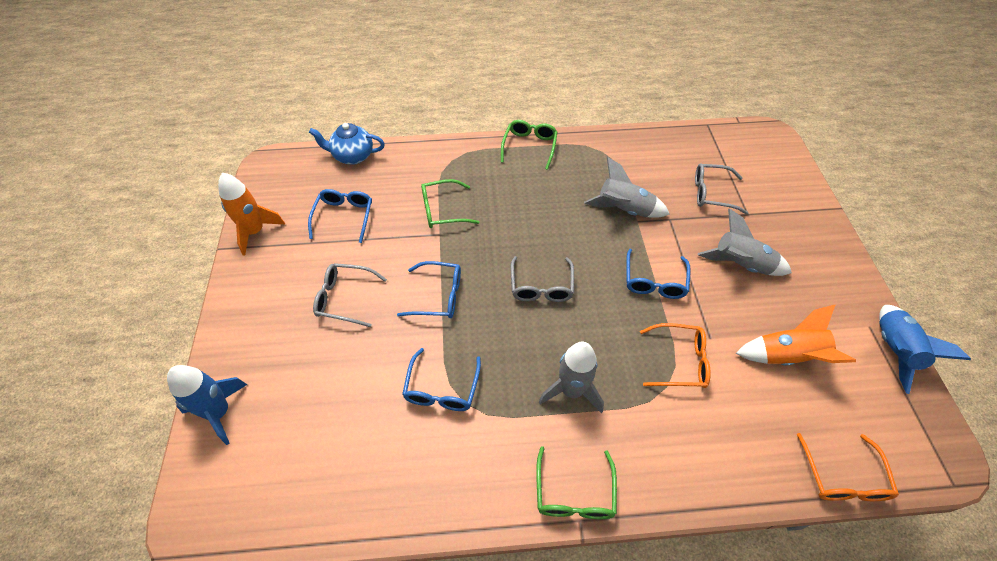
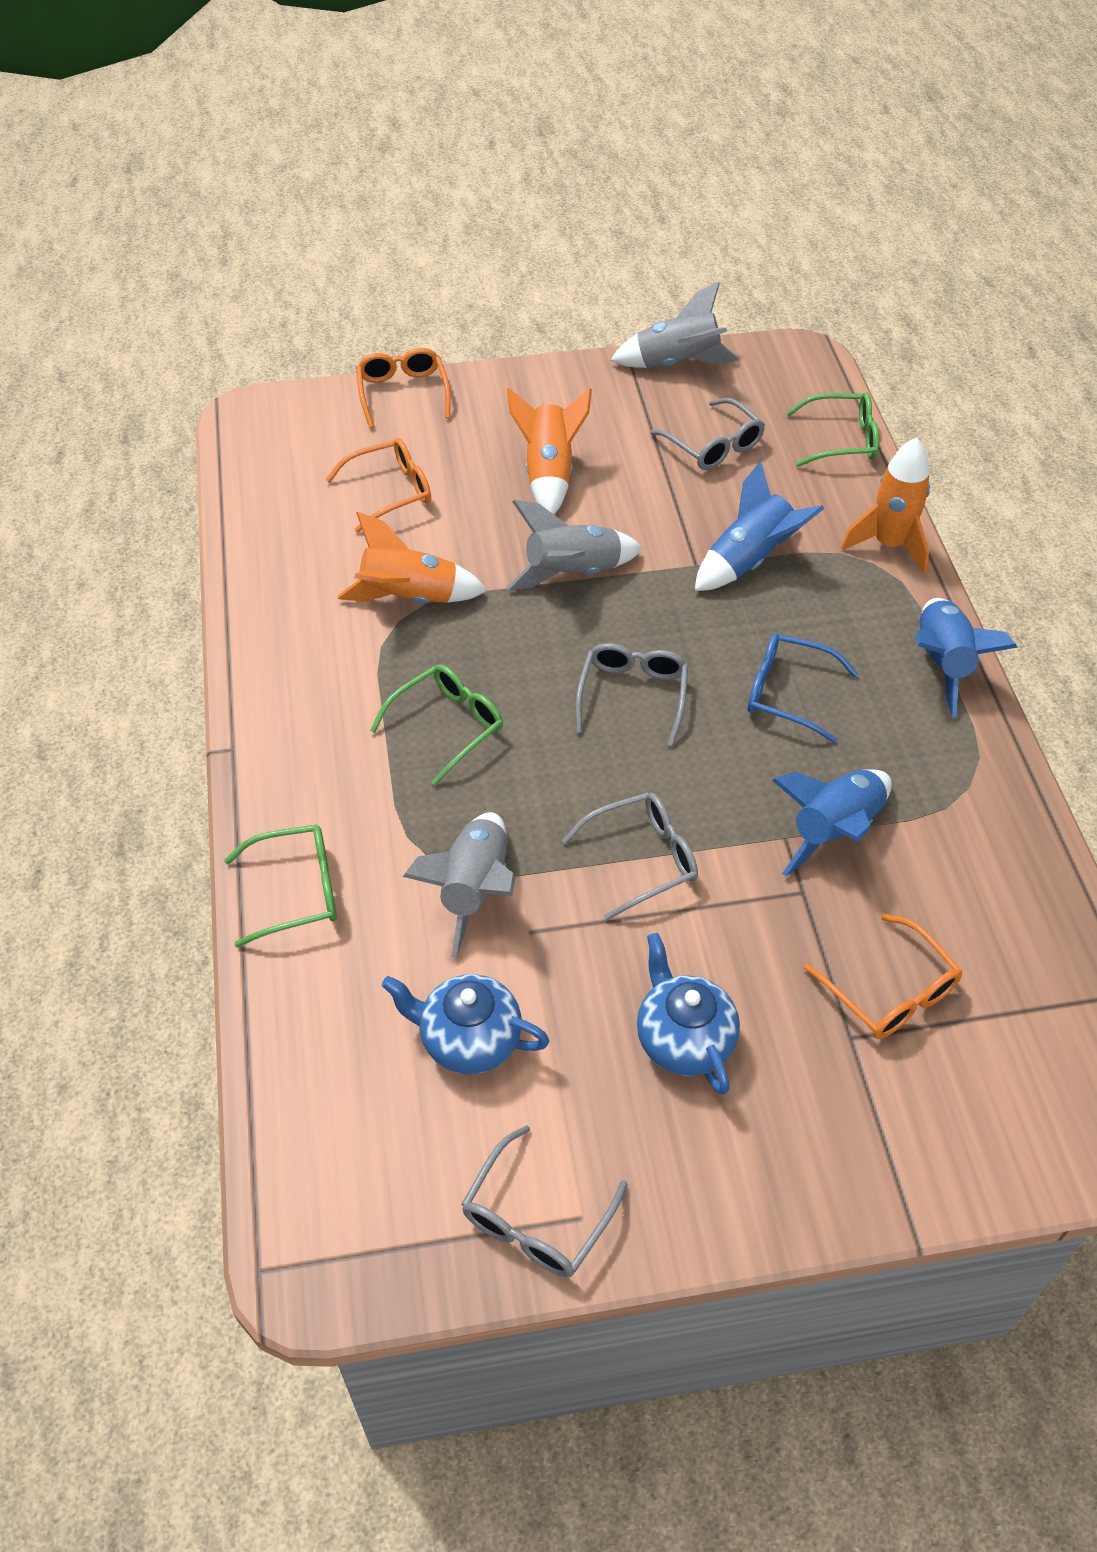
blue glasses: [308,189,372,243] [397,261,461,318] [402,348,481,411] [626,249,691,299] = 4 -> [747,634,858,743] = 1
blue rocket: [167,365,247,445] [879,305,971,394] = 2 -> [695,461,824,591] [772,769,892,876] [915,598,1018,717] = 3
blue teapot: [309,123,385,165] = 1 -> [382,974,549,1074] [637,933,740,1095] = 2
grey glasses: [313,263,387,327] [511,256,574,302] [695,164,748,215] = 3 -> [462,1125,628,1277] [562,792,698,921] [575,643,688,746] [650,398,765,470] = 4
orange glasses: [640,323,711,388] [797,433,899,501] = 2 -> [325,438,431,533] [356,348,451,429] [804,914,963,1039] = 3
orange rocket: [218,173,285,256] [736,304,856,365] = 2 -> [338,512,487,603] [507,388,592,514] [841,437,930,574] = 3

